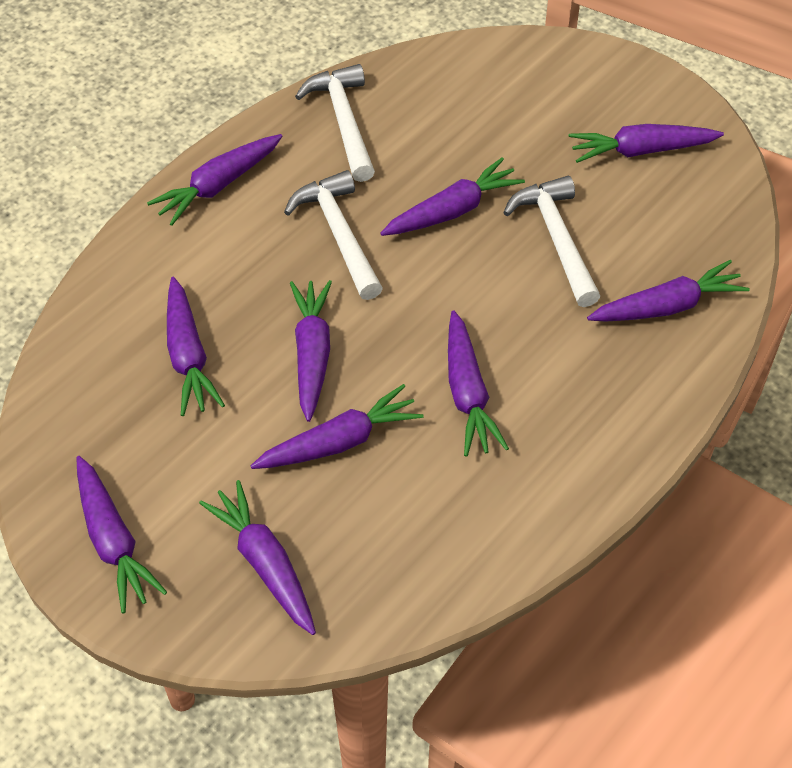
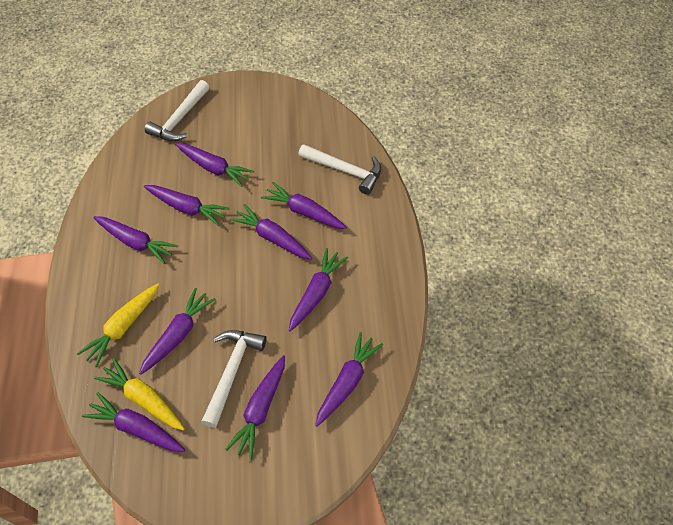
yellow carrot: none = 0 -> [77,283,159,367] [94,358,185,431] = 2

